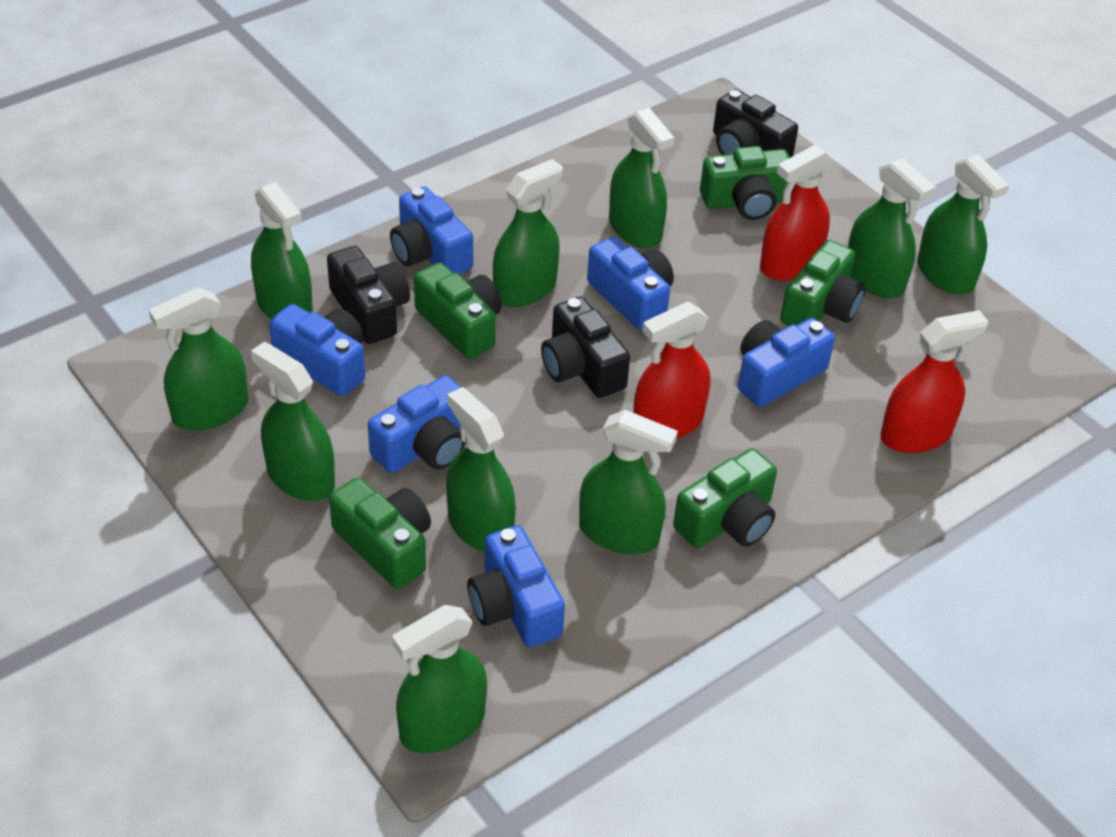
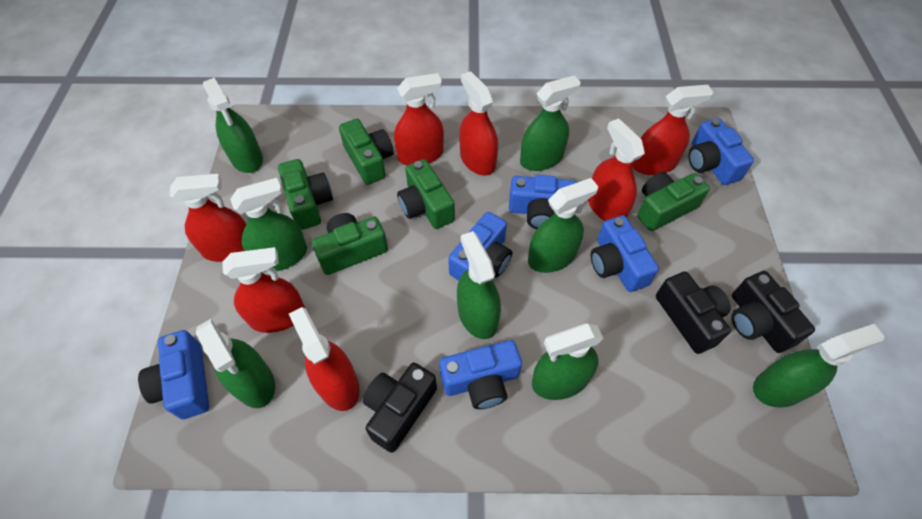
green spray bottle: [149,287,248,430] [251,182,313,319] [251,342,335,501] [392,605,487,753] [446,387,516,552] [493,159,563,307] [579,410,678,554] [609,108,674,248] [848,158,936,298] [917,155,1009,295] = 10 -> [196,319,275,408] [203,78,263,173] [230,178,307,272] [457,231,501,339] [520,75,581,171] [528,178,598,273] [532,323,604,400] [753,324,885,408] = 8
red spray bottle: [633,301,710,439] [760,145,833,281] [880,310,989,453] = 3 -> [170,174,246,262] [223,247,305,333] [289,307,360,411] [394,73,444,165] [459,71,498,175] [588,118,645,221] [632,85,713,175] = 7

